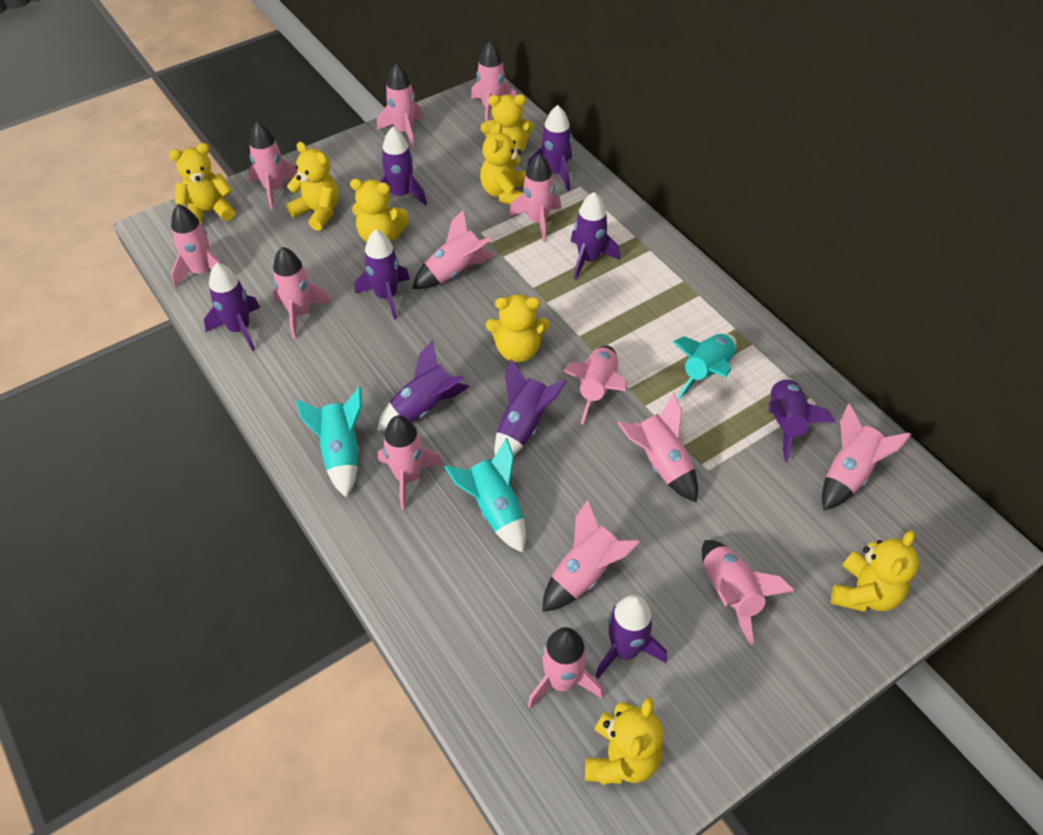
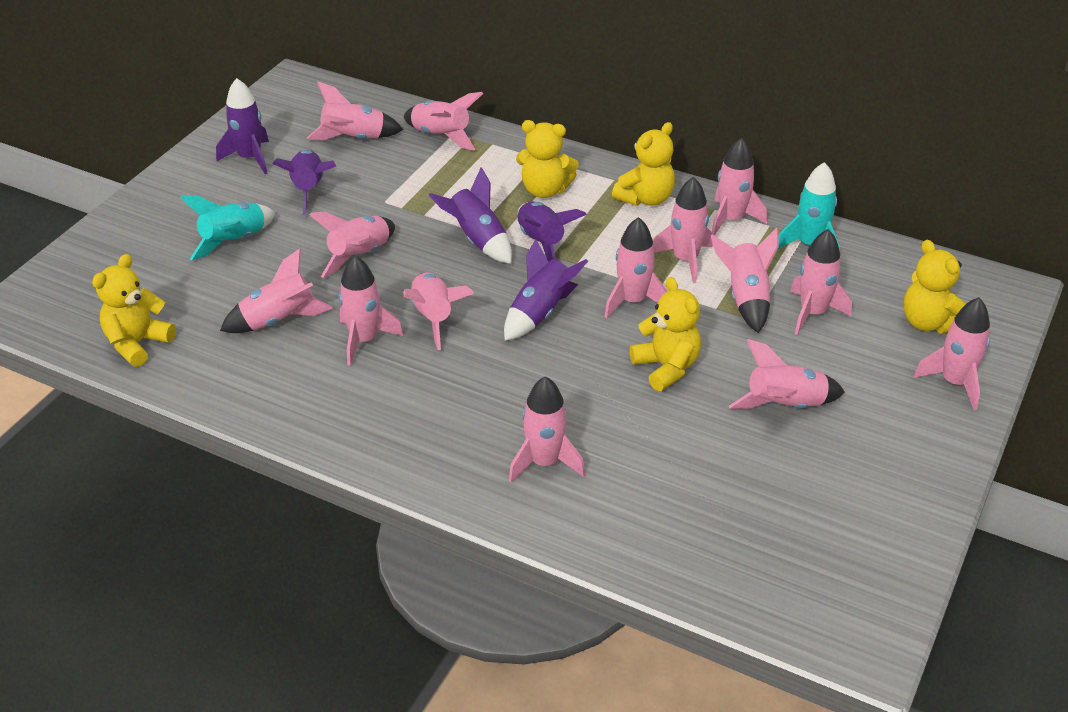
purple rocket: [204,263,260,351] [355,229,410,319] [377,340,469,431] [380,127,427,205] [494,359,567,456] [527,105,572,191] [571,192,620,280] [595,595,667,679] [768,376,836,462] = 9 -> [216,78,269,174] [272,150,336,216] [429,167,512,264] [504,239,588,341] [517,202,587,262] = 5
turquoise rocket: [296,387,362,497] [445,438,526,553] [673,334,737,399] = 3 -> [180,195,275,261] [778,162,840,250] = 2
yellow teddy bear: [169,143,235,224] [286,142,339,231] [350,179,409,242] [480,122,526,205] [481,94,534,152] [486,294,549,363] [585,697,663,785] [831,530,919,612] = 8 -> [92,254,176,367] [516,120,579,198] [612,122,675,206] [630,277,701,391] [903,240,966,334] = 5

